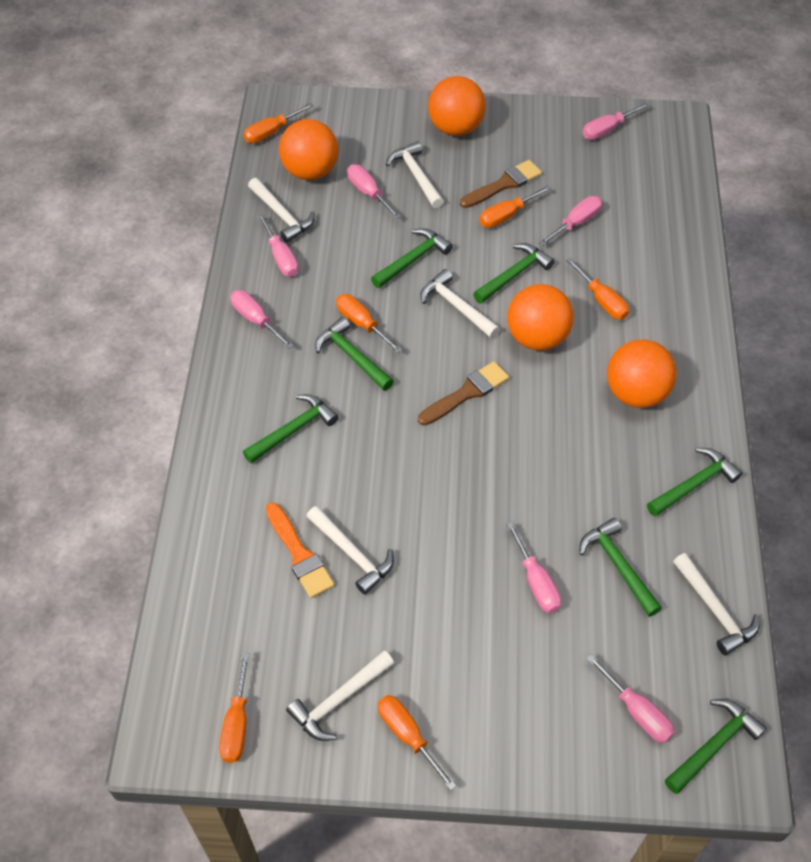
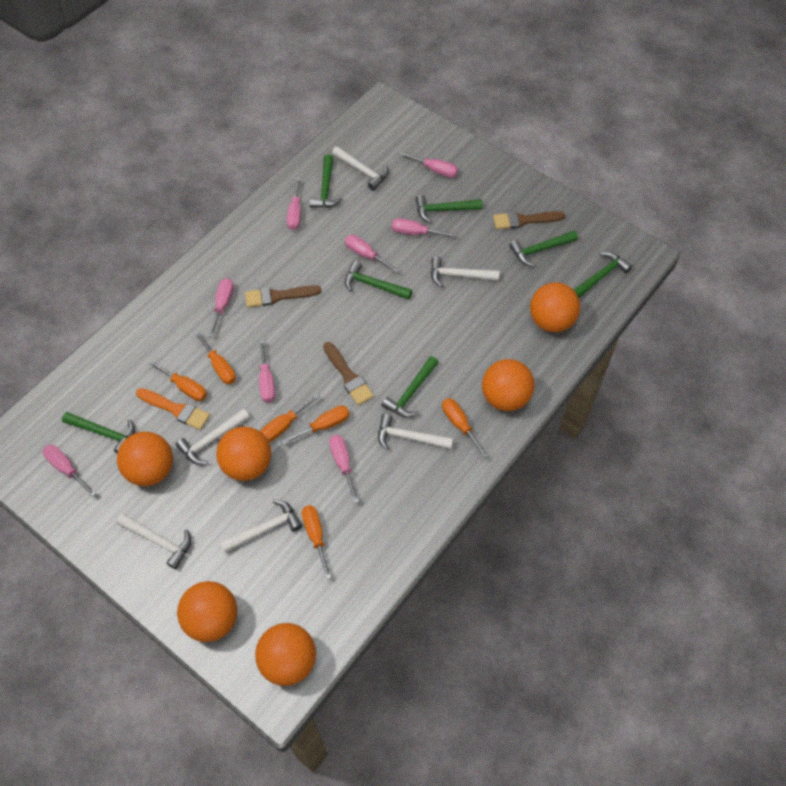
brown brush: [418,361,509,426] [460,160,542,208] = 2 -> [245,285,321,307] [323,342,374,405] [493,211,565,229] = 3
orange ball: [279,119,339,180] [428,76,486,136] [507,284,574,350] [607,340,677,408] = 4 -> [117,432,173,486] [177,581,237,642] [216,427,271,481] [255,623,316,686] [482,359,534,411] [530,282,580,332] = 6
pink screwdriver: [230,290,294,349] [258,213,299,277] [347,164,401,219] [506,522,561,613] [539,196,602,246] [582,102,650,140] [586,654,675,743] = 7 -> [43,445,96,497] [208,278,234,337] [259,340,275,403] [287,178,301,230] [329,435,359,503] [345,235,400,273] [392,218,457,237] [399,152,458,178] = 8

